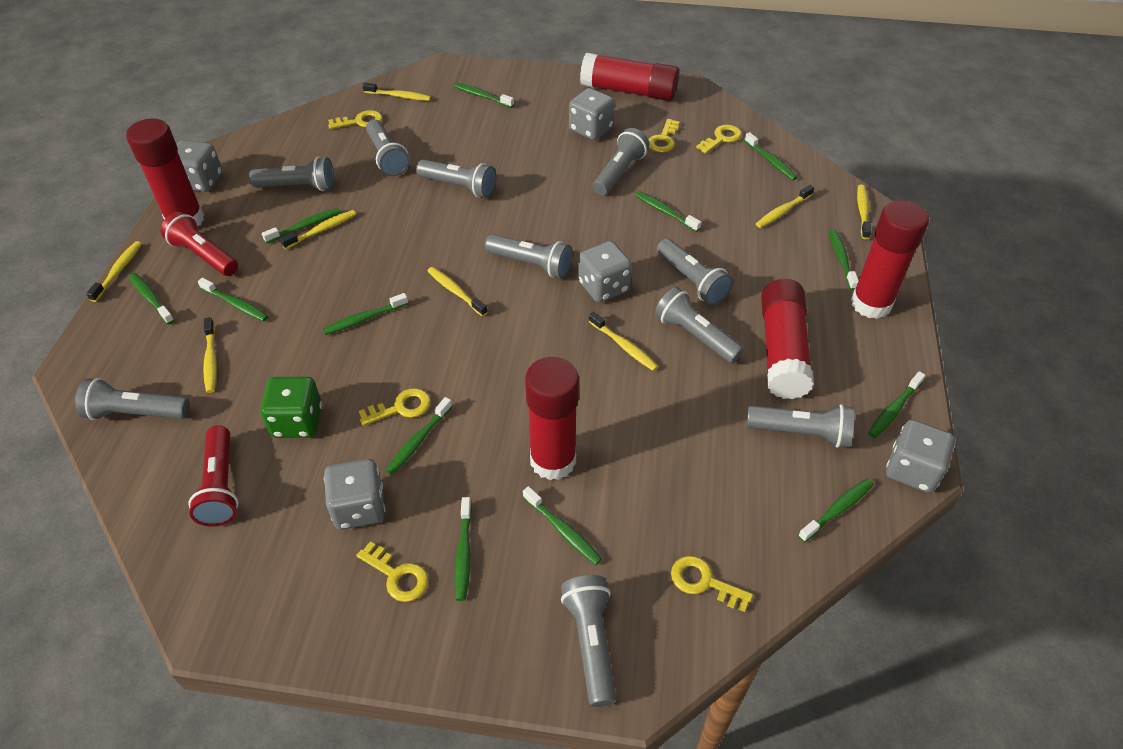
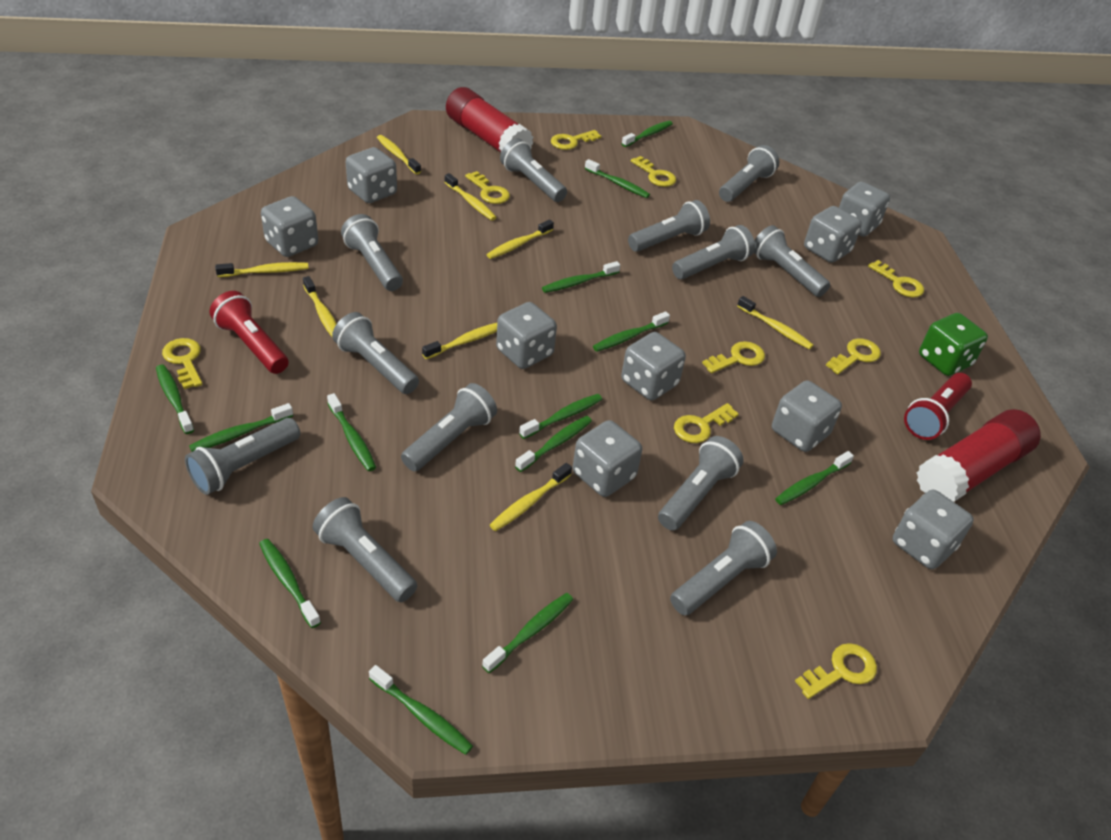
grey dice: [177,140,222,192] [324,459,385,530] [569,88,615,140] [578,241,632,303] [886,419,955,493] = 5 -> [261,196,318,257] [346,147,397,203] [496,302,557,369] [573,420,642,497] [621,332,686,401] [772,380,842,452] [804,206,862,263] [839,182,890,237] [893,490,974,569] = 9
grey flashlight: [75,378,190,420] [249,156,334,191] [366,120,410,176] [416,159,497,198] [485,234,573,279] [561,575,616,707] [593,128,649,195] [655,287,744,363] [657,239,733,305] [746,404,854,448] = 10 -> [185,418,300,495] [312,497,417,602] [332,312,419,394] [341,214,403,291] [401,383,497,471] [500,138,567,202] [628,200,710,252] [658,436,744,530] [670,521,777,616] [672,225,755,279] [719,145,779,202] [754,225,830,297] = 12
red glue stick: [126,118,204,227] [525,357,579,480] [580,53,679,101] [761,279,814,399] [851,200,929,319] = 5 -> [446,87,533,152] [917,409,1041,502] = 2
yellow key: [328,110,382,129] [356,541,429,602] [359,388,431,426] [648,119,679,153] [671,556,753,612] [696,125,742,154] = 6 -> [162,338,203,389] [465,171,510,204] [551,130,601,150] [631,156,676,187] [674,403,739,443] [702,341,765,373] [795,643,877,699] [826,338,881,374] [868,260,924,298] = 9

